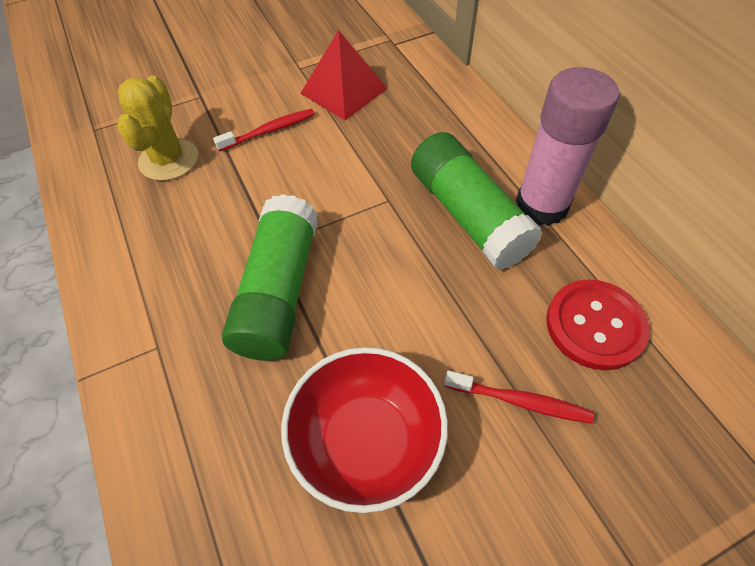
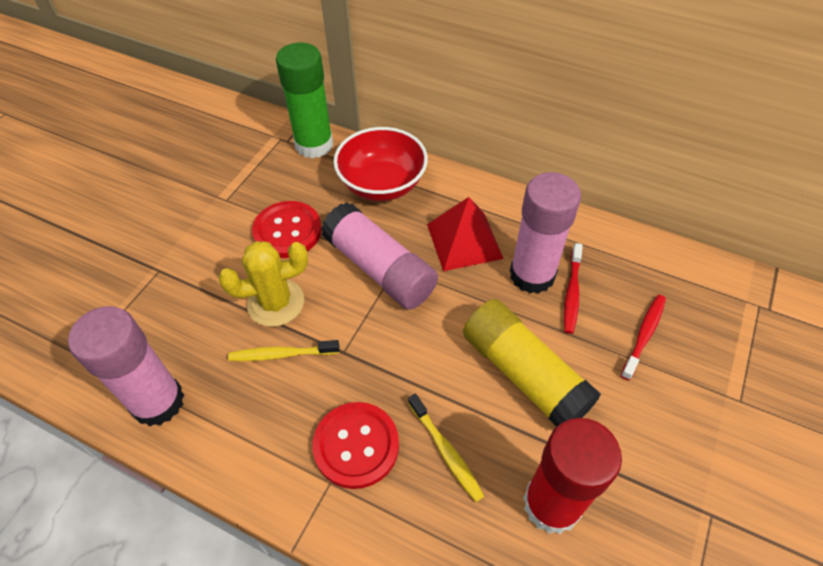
green glue stick: [222,194,318,361] [411,132,543,270] = 2 -> [276,43,333,158] = 1
pink glue stick: [516,67,619,226] = 1 -> [68,306,184,427] [321,202,438,310] [510,172,581,294] = 3
red button: [546,279,650,370] = 1 -> [252,201,322,258] [312,402,399,489] = 2
red glue stick: none = 0 -> [523,418,622,534] = 1
yellow glue stick: none = 0 -> [463,299,601,427] = 1
yellow toothbrush: none = 0 -> [228,340,340,361] [408,394,484,502] = 2

